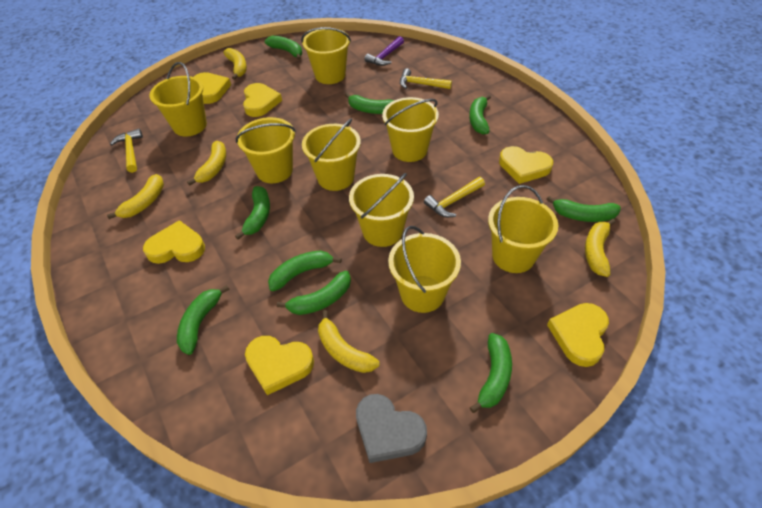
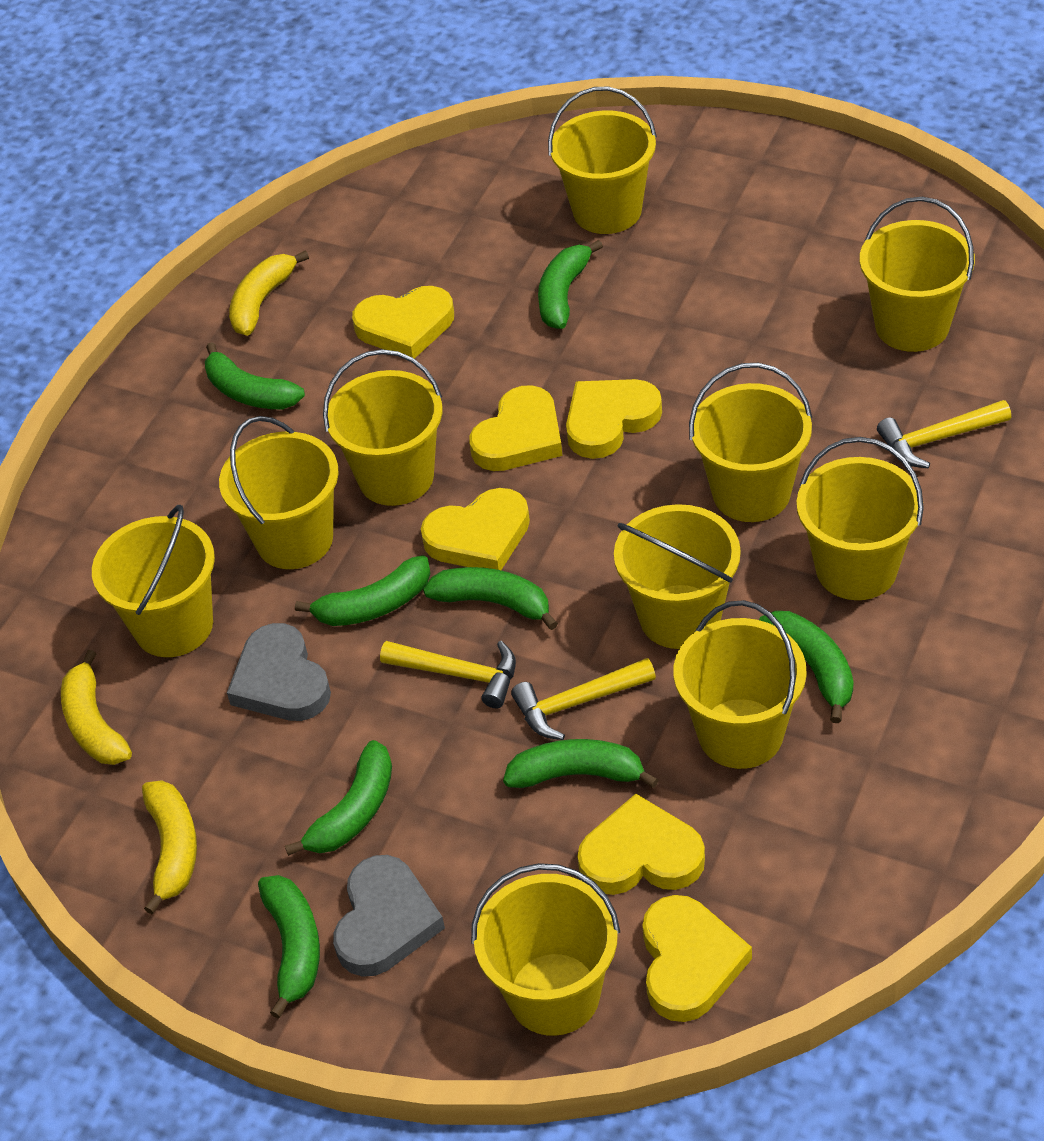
green banana: [177,285,229,355] [235,186,270,240] [265,36,302,60] [268,250,342,291] [277,271,351,315] [345,93,394,114] [469,95,491,135] [470,333,512,413] [546,196,621,222] = 9 -> [205,342,305,410] [258,875,320,1019] [285,740,392,856] [295,555,431,626] [423,567,558,630] [503,739,659,788] [538,240,603,329] [759,611,854,723] = 8
grey heart: [356,394,427,463] = 1 -> [227,623,331,721] [333,855,445,977] = 2
purple hammer: [365,36,404,66] = 1 -> none = 0
yellow banana: [107,174,164,219] [187,141,226,186] [223,48,247,80] [318,310,379,373] [585,219,616,277] = 5 -> [61,650,132,765] [142,780,197,914] [229,250,309,336] = 3
yellow bucket: [149,62,207,137] [236,117,296,183] [301,27,351,84] [302,119,361,191] [349,173,414,247] [382,97,439,162] [388,226,461,313] [488,185,558,273] = 8 -> [92,505,215,657] [219,416,339,569] [323,349,442,506] [471,863,620,1036] [548,87,657,234] [614,504,741,649] [673,600,806,769] [689,363,812,522] [796,437,924,600] [860,197,975,352] = 10

